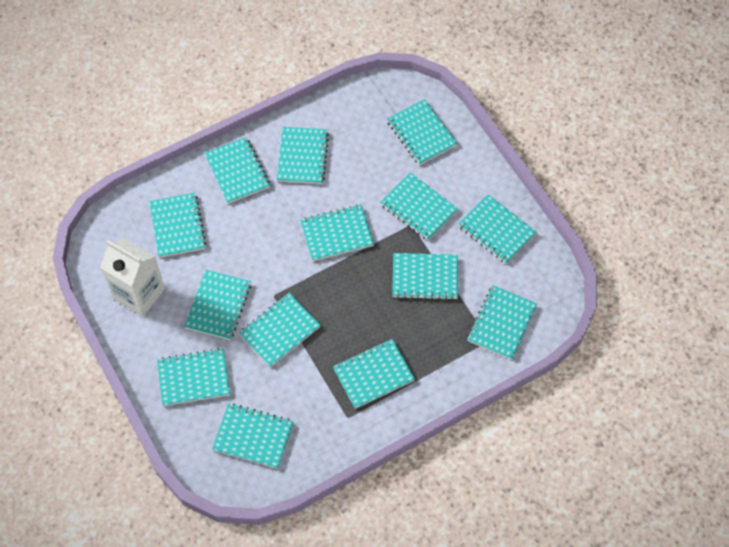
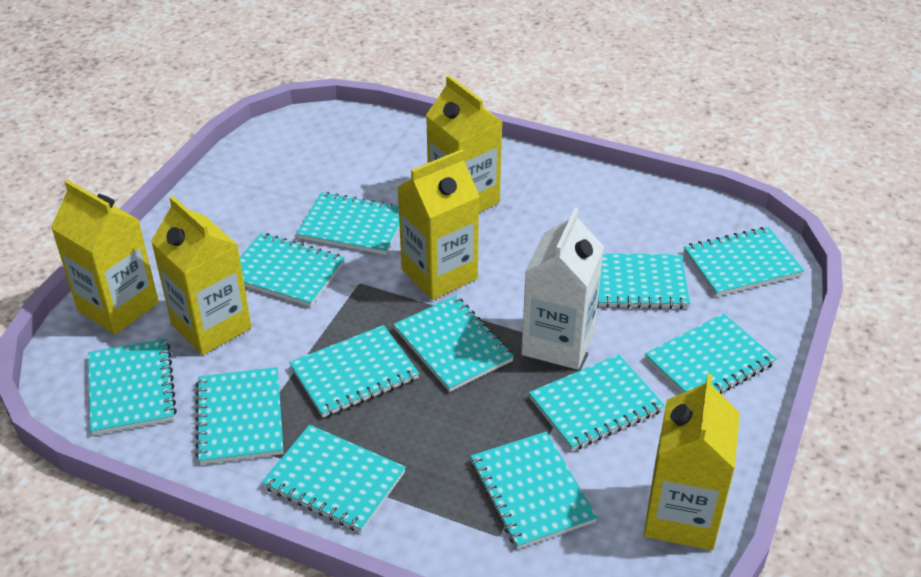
turquoise notebook: [149,193,206,258] [157,348,230,406] [184,270,251,340] [204,137,270,204] [212,403,293,469] [239,293,321,367] [277,127,329,184] [300,204,374,261] [333,339,415,409] [380,173,458,240] [387,99,458,165] [392,253,458,300] [458,194,537,264] [467,285,537,360] = 14 -> [88,339,177,435] [195,367,283,465] [240,233,345,307] [261,425,406,533] [289,325,419,417] [297,192,400,255] [393,296,514,392] [470,431,598,549] [529,354,665,451] [597,253,690,309] [645,313,776,394] [684,227,804,296] = 12
yellow carton: none = 0 -> [51,180,159,335] [151,196,252,355] [398,149,479,300] [426,75,502,213] [644,374,740,550] = 5

